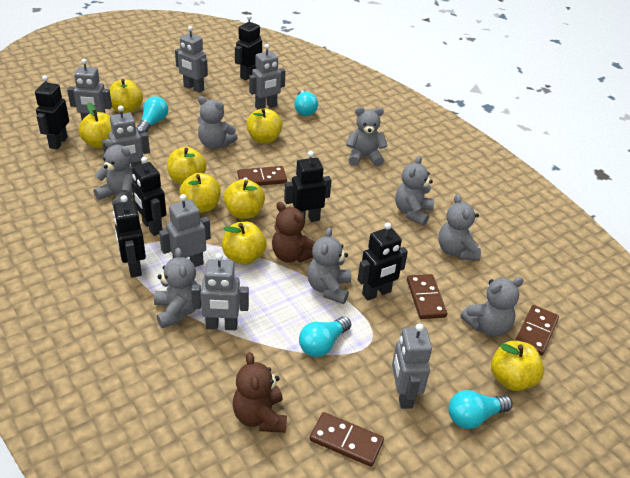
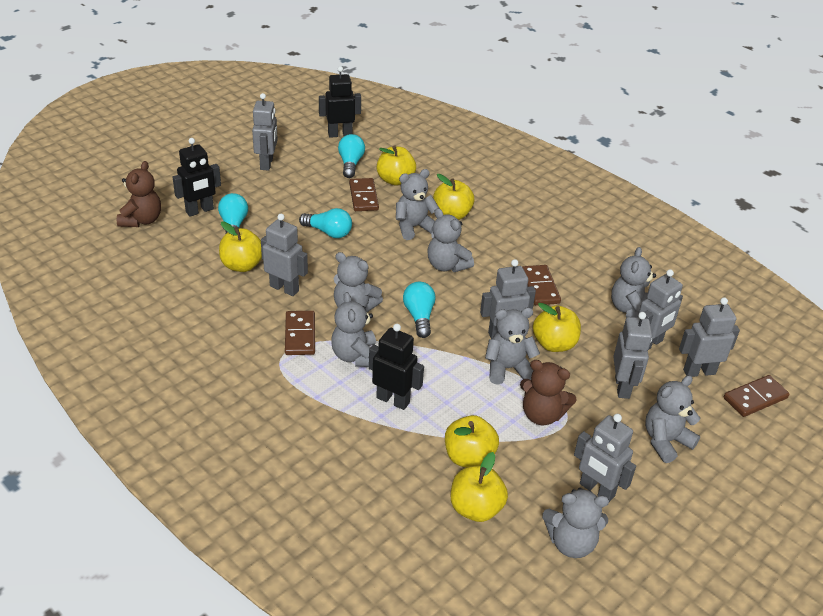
black robot: [35,75,69,149] [113,195,146,278] [132,157,166,236] [235,15,262,80] [284,151,331,222] [358,222,408,301] = 6 -> [173,138,221,217] [319,66,361,138] [369,324,424,410] = 3
yellow apple: [79,102,112,149] [109,79,143,113] [167,147,207,185] [179,173,221,213] [222,222,266,264] [223,179,265,219] [246,108,283,144] [491,341,544,391] = 8 -> [219,222,262,272] [377,145,416,186] [433,174,474,220] [445,415,499,467] [451,452,508,522] [533,303,581,352] = 6

